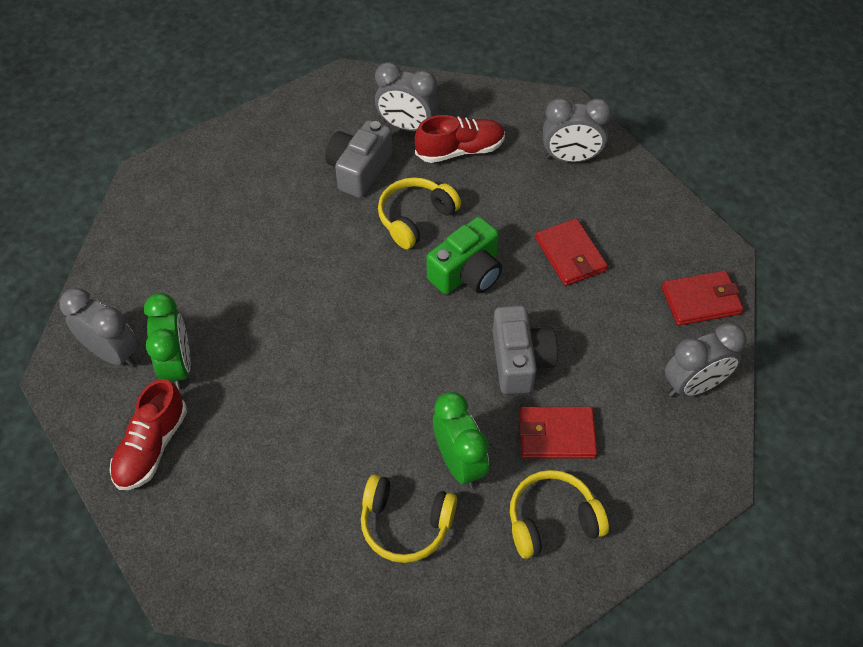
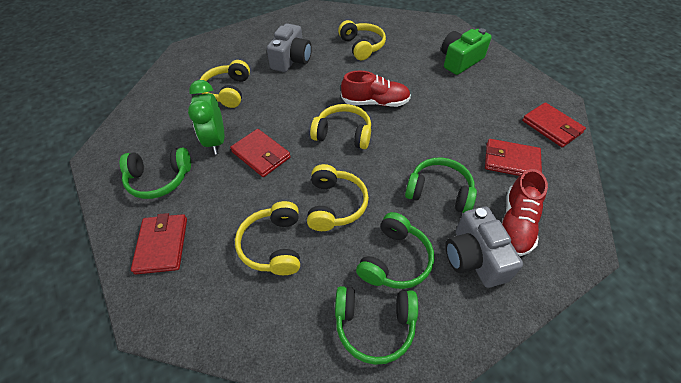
green clock: [144,293,191,390] [433,392,489,488] = 2 -> [188,80,224,155] = 1
green headphones: none = 0 -> [120,148,191,199] [335,286,418,365] [356,212,434,289] [405,157,477,213] = 4
grey clock: [60,288,138,367] [375,62,438,131] [543,98,612,163] [665,323,746,397] = 4 -> none = 0
red wallet: [519,407,597,458] [535,218,608,286] [662,270,744,326] = 3 -> [131,213,187,274] [230,129,291,177] [485,139,542,176] [522,102,586,147] = 4
yellow headphones: [361,474,457,563] [378,177,461,249] [510,470,609,559] = 3 -> [200,60,250,108] [235,201,300,275] [307,164,369,231] [310,104,371,149] [338,20,386,60] = 5

